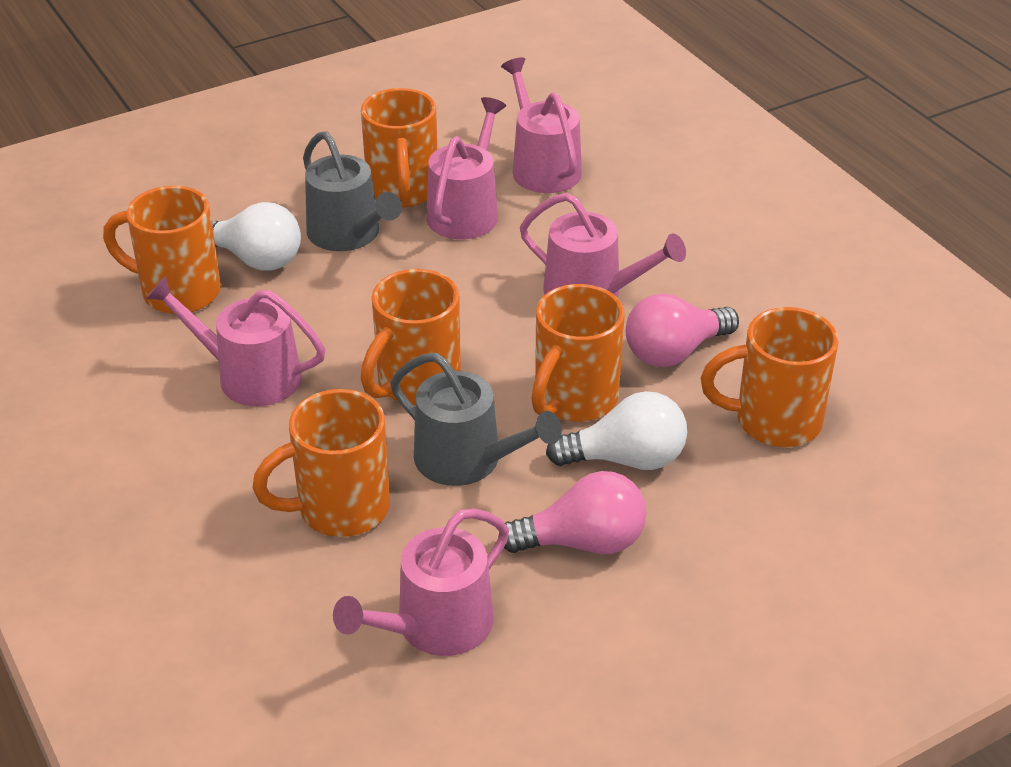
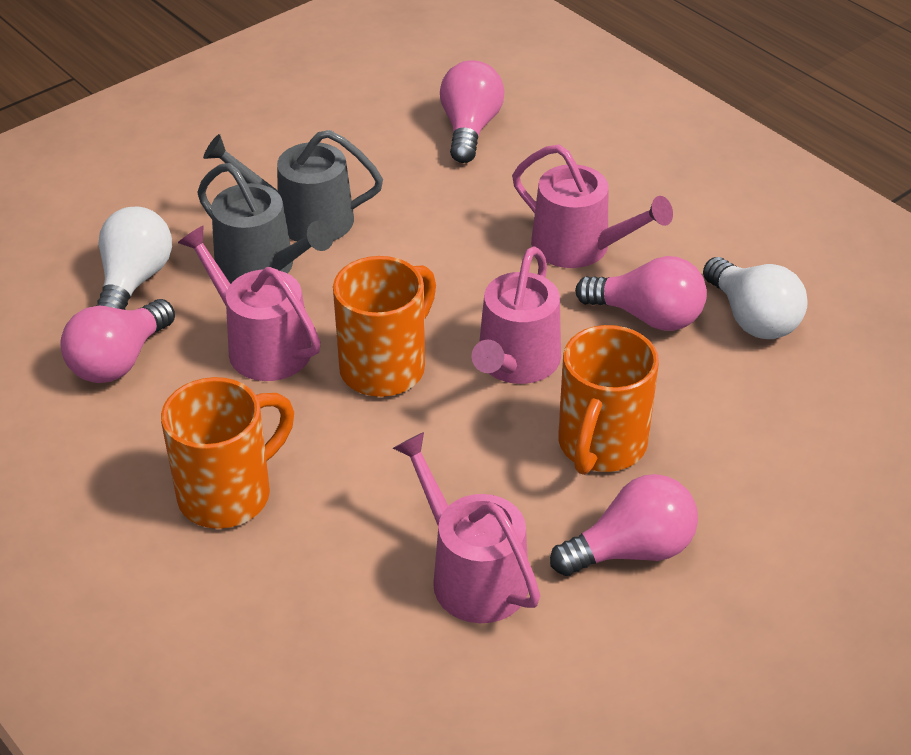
orange mug: [103,186,221,314] [252,389,390,537] [361,88,437,207] [361,269,461,405] [531,284,625,422] [701,307,839,447] = 6 -> [161,377,294,529] [333,256,436,397] [558,325,659,475] = 3
pink light bulb: [504,471,647,554] [626,294,739,367] = 2 -> [60,299,175,383] [440,60,504,163] [550,474,698,576] [575,256,707,331] = 4
pink watering can: [146,276,325,406] [333,508,509,656] [426,97,506,239] [501,57,582,193] [520,193,686,297] = 5 -> [178,225,321,381] [393,432,540,623] [472,246,561,384] [512,144,673,268] = 4

